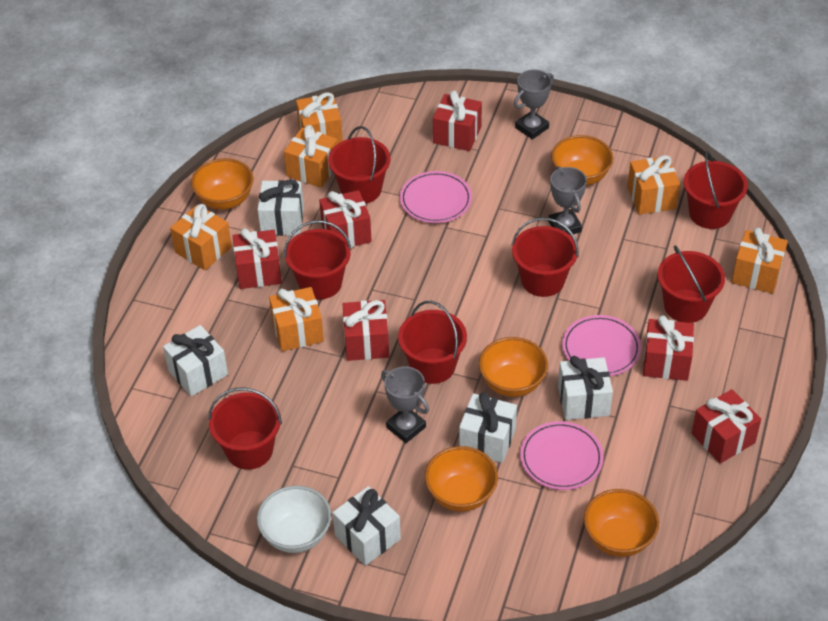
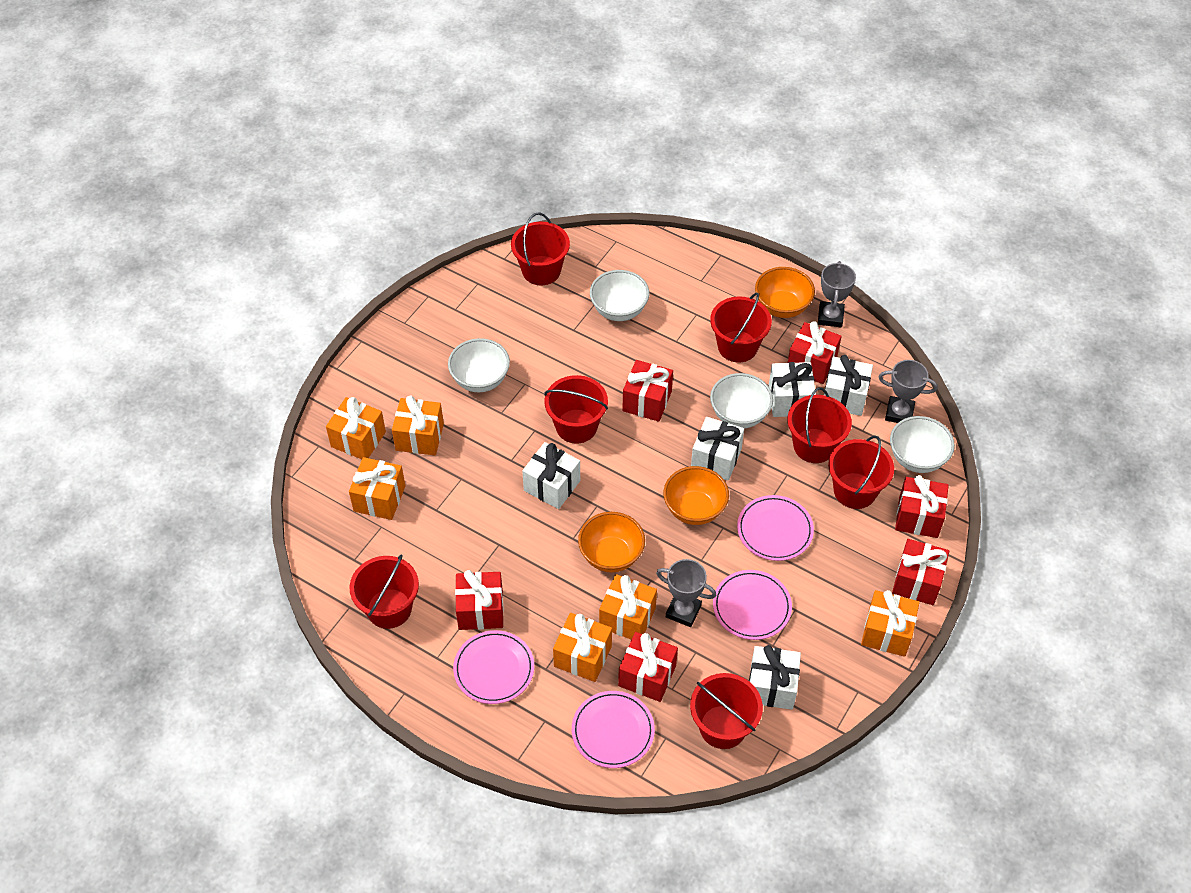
orange bowl: [191,158,253,210] [425,446,498,512] [479,337,548,397] [551,135,613,186] [584,489,659,557] = 5 -> [578,512,645,572] [663,466,729,525] [755,267,815,318] = 3
pink plate: [400,171,472,223] [520,421,604,490] [562,315,641,376] = 3 -> [453,630,534,704] [572,691,655,768] [713,570,792,640] [737,495,814,561] = 4
white bowl: [257,486,332,553] = 1 -> [448,338,510,392] [590,270,649,321] [710,373,773,428] [890,416,955,473] = 4

